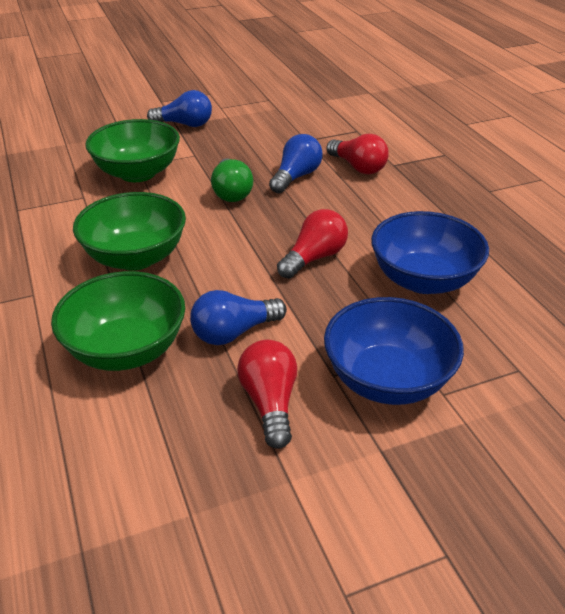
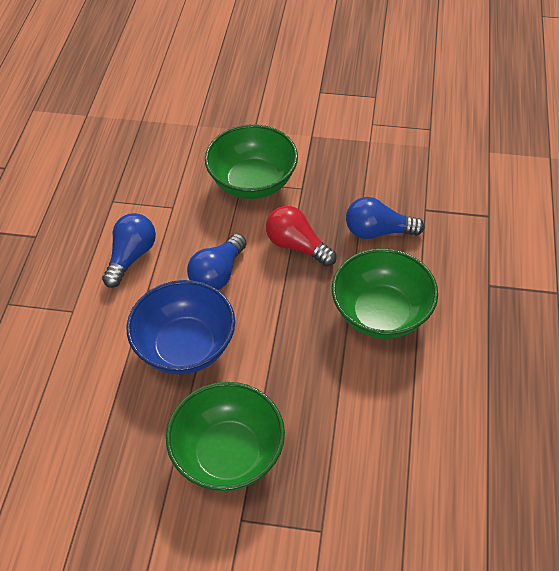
blue bowl: [324,297,464,405] [371,211,489,294] = 2 -> [127,280,235,374] = 1
green light bulb: [211,158,253,202] = 1 -> none = 0
red light bulb: [237,340,297,449] [277,209,348,278] [327,134,389,174] = 3 -> [266,206,337,266] = 1

